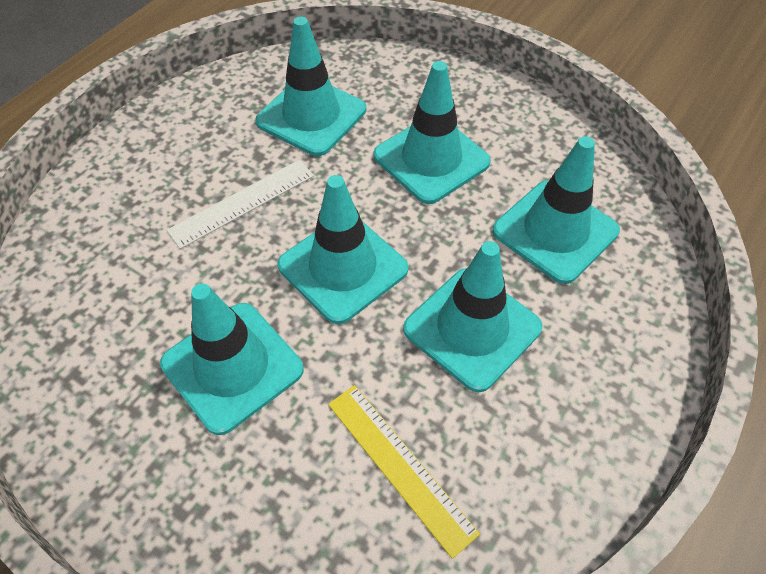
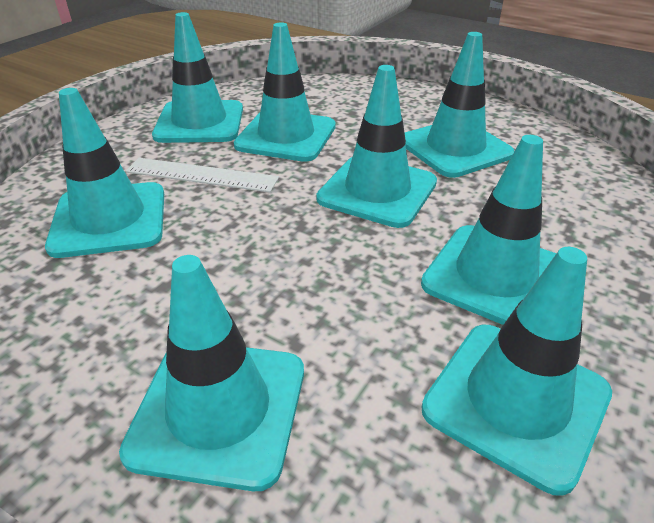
turquoise traffic cone: [160,283,304,435] [255,17,366,156] [277,175,408,324] [374,61,491,204] [403,241,542,392] [493,136,620,284] = 6 -> [45,88,164,258] [119,255,304,491] [152,12,243,143] [234,22,336,162] [316,65,437,228] [405,32,514,178] [421,135,556,325] [421,247,612,496] = 8
yellow ruler: [328,385,480,559] = 1 -> none = 0

